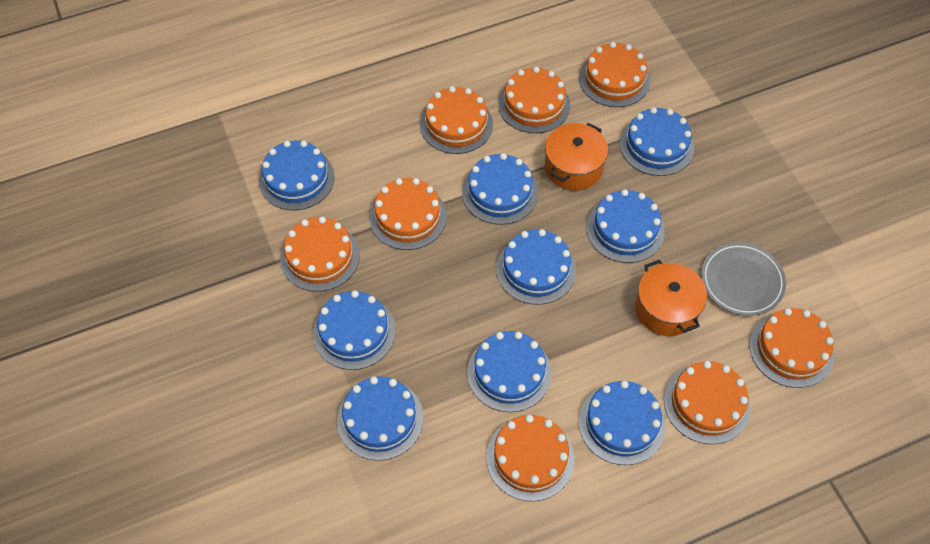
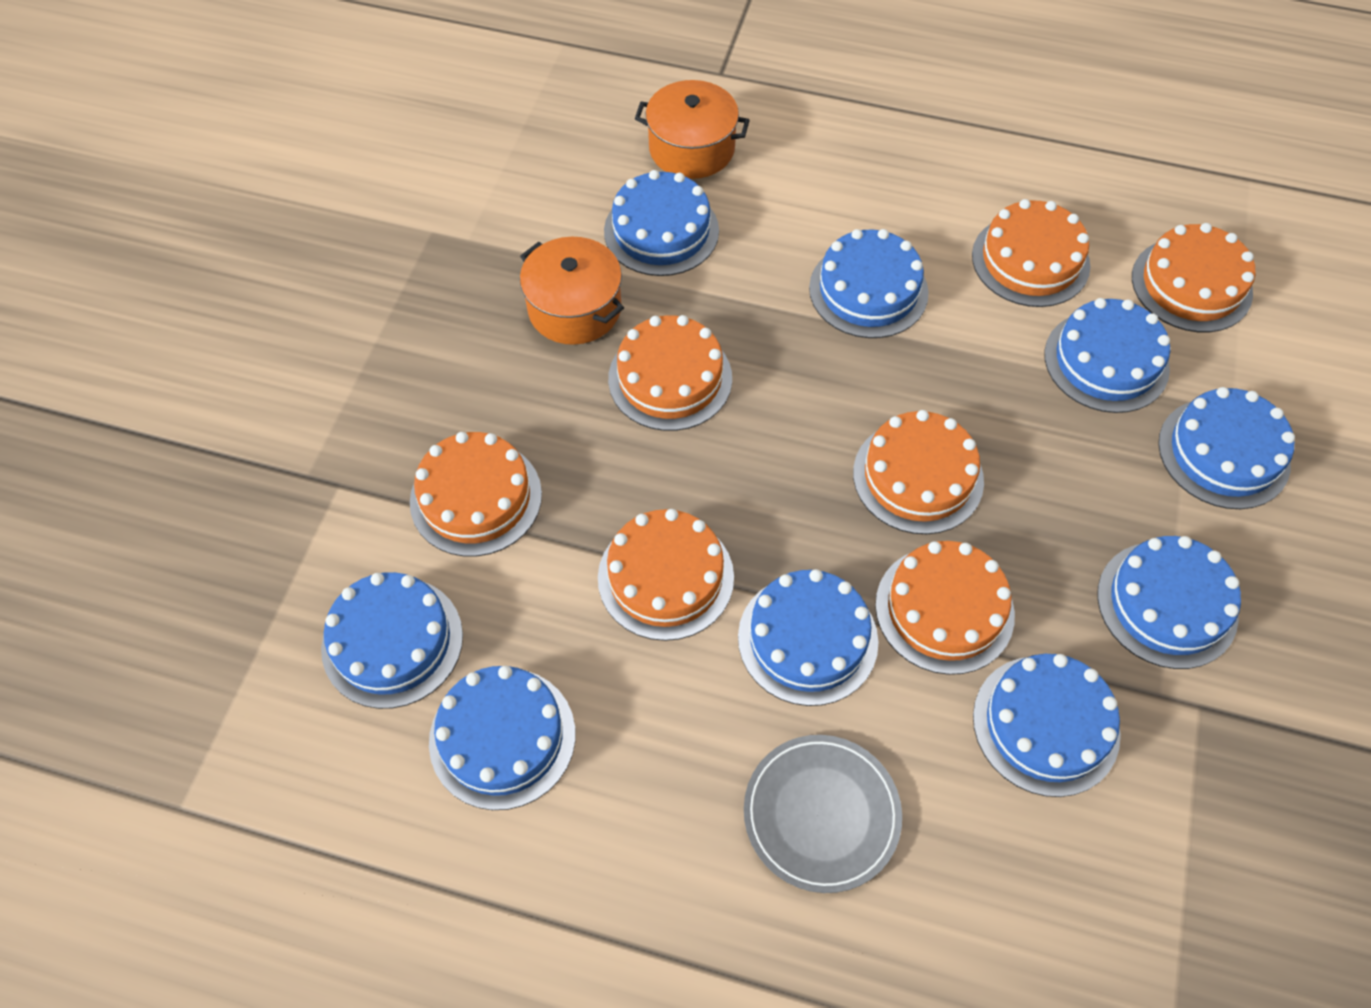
orange cake: [280,217,360,292] [369,178,447,250] [420,86,493,154] [486,415,574,501] [498,67,570,133] [579,42,650,107] [664,361,750,444] [749,308,834,388] = 8 -> [410,432,542,557] [598,509,734,641] [608,315,732,431] [853,410,984,534] [875,541,1015,675] [972,199,1090,307] [1132,223,1255,332] = 7

